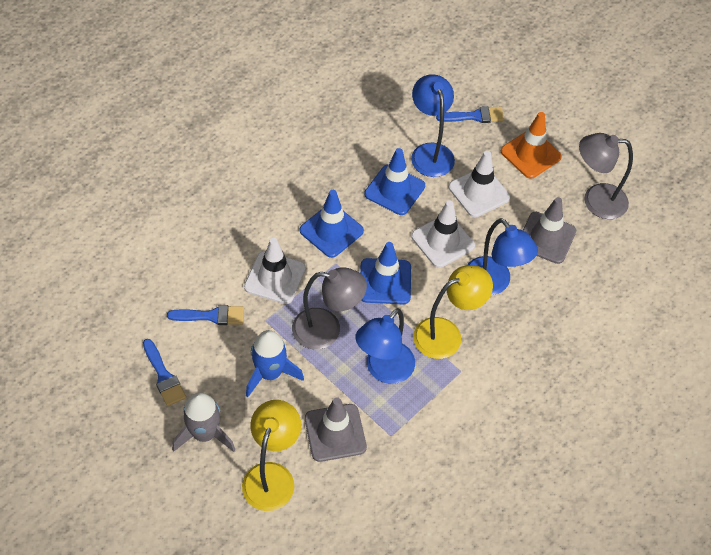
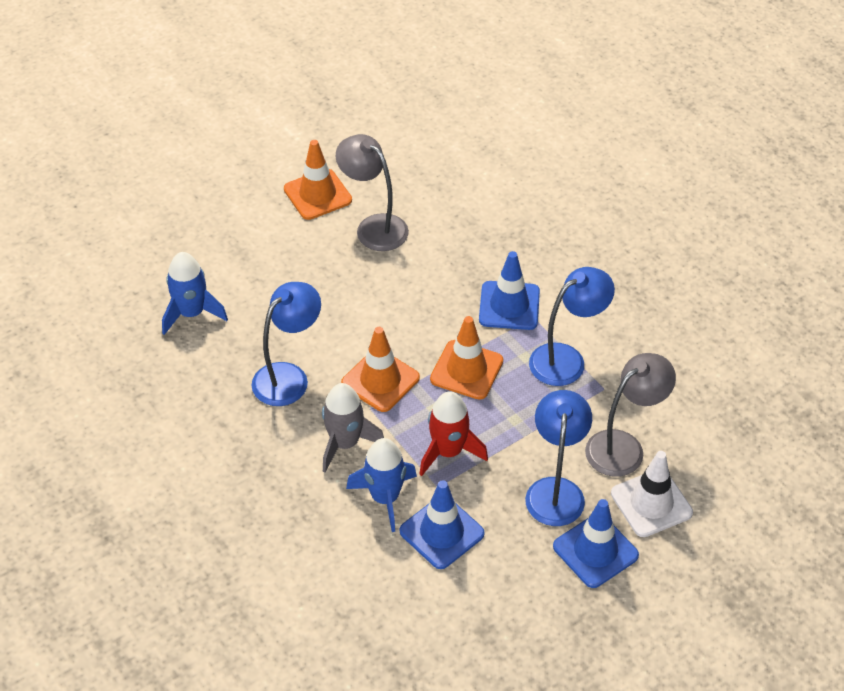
blue brush: [143,339,186,406] [167,305,244,325] [436,106,504,123] = 3 -> none = 0
blue rocket: [246,330,304,397] = 1 -> [162,252,228,335] [346,438,417,532] = 2
grey traffic cone: [305,397,367,462] [523,197,576,264] = 2 -> none = 0
orange traffic cone: [501,112,562,179] = 1 -> [284,140,352,220] [341,327,420,412] [430,316,503,400] = 3
red rocket: none = 0 -> [419,391,488,476] = 1
white traffic cone: [244,238,306,304] [411,200,475,268] [449,151,510,217] = 3 -> [611,451,693,537] = 1
yellow lamp: [242,400,301,511] [413,265,493,359] = 2 -> none = 0

